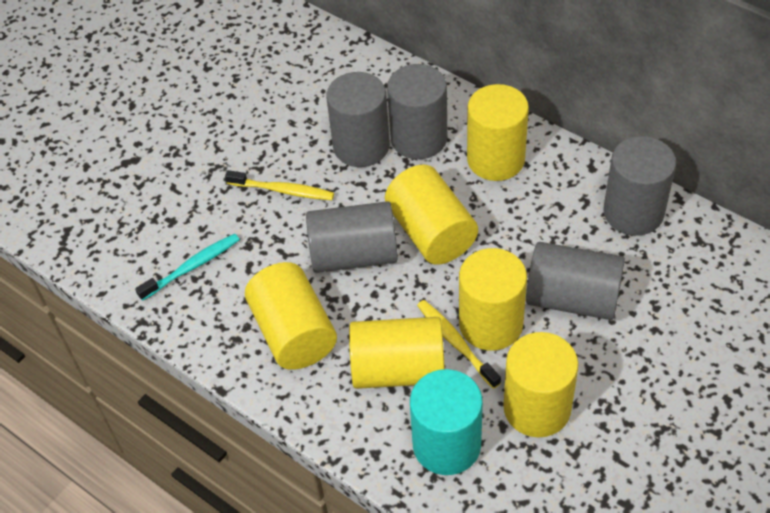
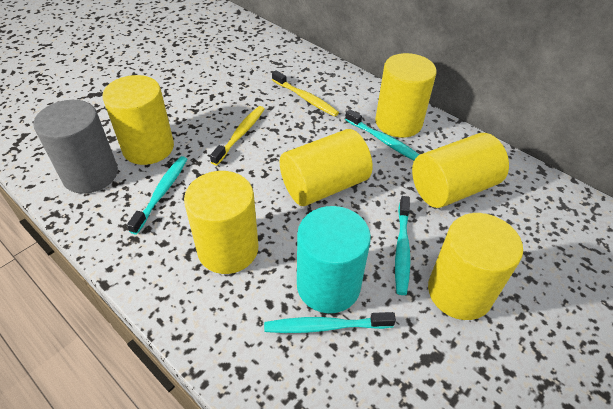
grey cylinder: [306,201,398,273] [326,72,390,167] [387,64,447,159] [526,242,625,320] [603,136,676,236] = 5 -> [33,100,118,194] = 1
turquoise toothbrush: [135,234,240,301] = 1 -> [127,156,187,234] [264,312,396,333] [345,109,419,160] [395,196,410,295] = 4

